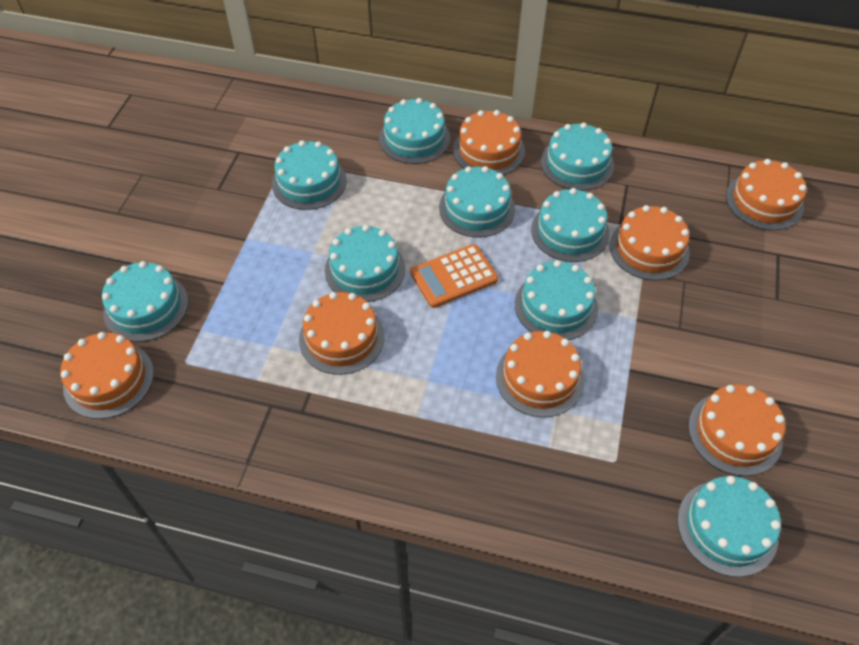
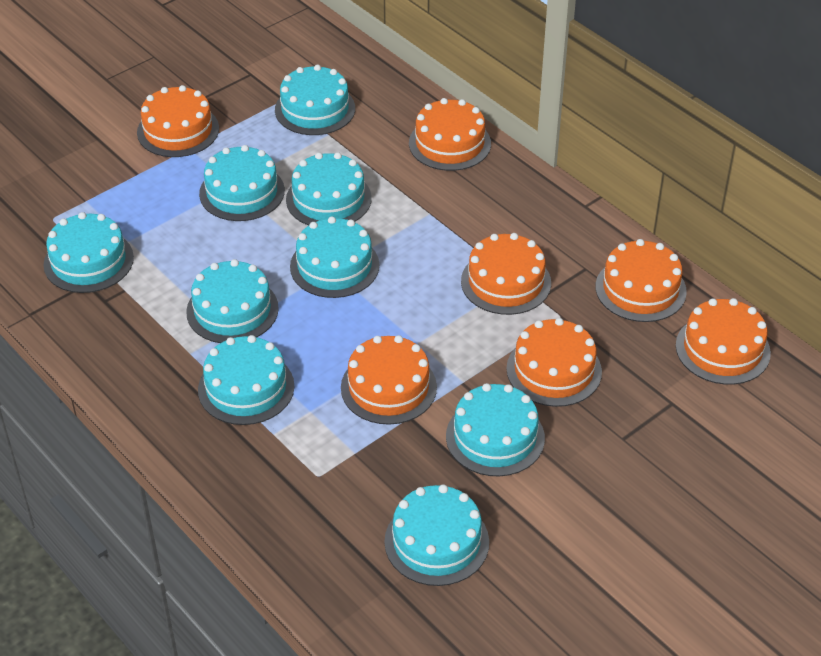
orange calculator: [410,244,498,308] = 1 -> none = 0

